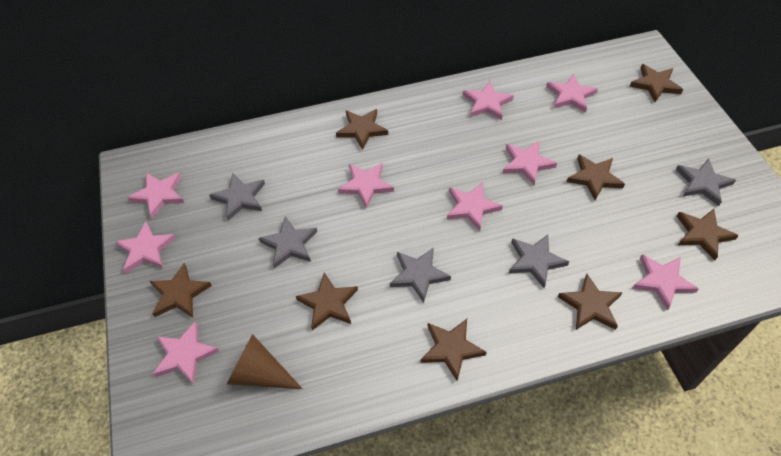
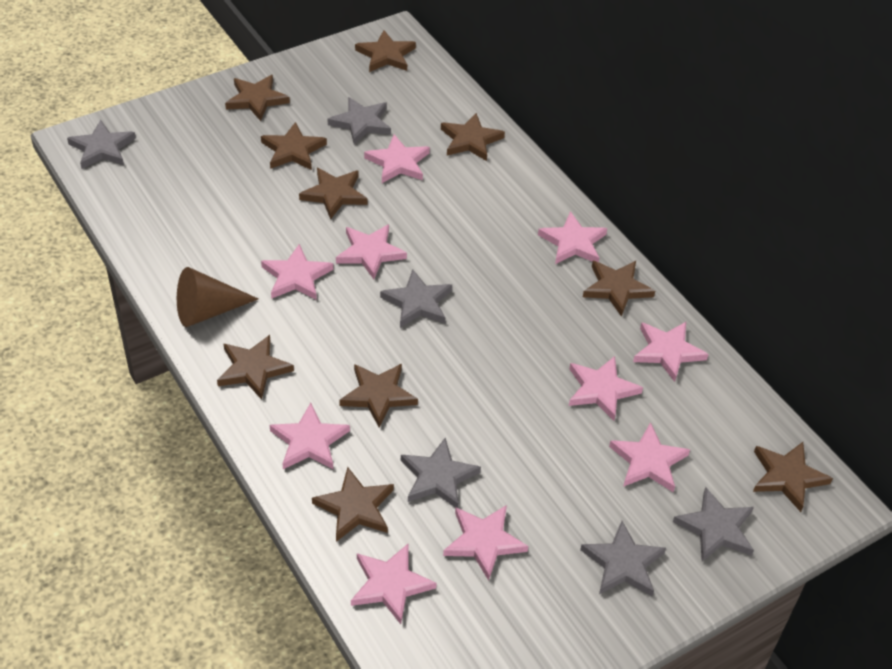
brown star: [150,263,212,317] [296,273,358,330] [336,109,388,150] [421,319,487,381] [558,274,623,330] [567,154,625,200] [630,64,683,102] [677,209,739,260] = 8 -> [217,335,294,400] [225,75,290,121] [261,122,327,170] [299,168,367,220] [312,467,394,542] [339,364,418,428] [355,30,416,72] [441,113,505,161] [583,261,655,317] [753,442,833,512] = 10
grey star: [209,173,265,221] [259,216,317,269] [390,248,451,303] [509,234,569,288] [676,159,736,206] = 5 -> [67,120,136,169] [328,97,391,145] [380,269,452,328] [401,438,481,508] [580,521,666,596] [673,487,754,561] = 6
pink star: [115,222,176,273] [127,173,184,218] [153,321,219,385] [338,163,394,209] [447,182,503,231] [463,81,514,120] [502,141,557,185] [546,73,598,113] [633,254,699,311] = 9 -> [261,244,333,300] [270,403,350,469] [336,224,407,279] [351,543,436,624] [364,134,430,183] [443,505,528,581] [538,211,607,264] [569,356,643,421] [609,422,690,492] [633,322,709,382] = 10

